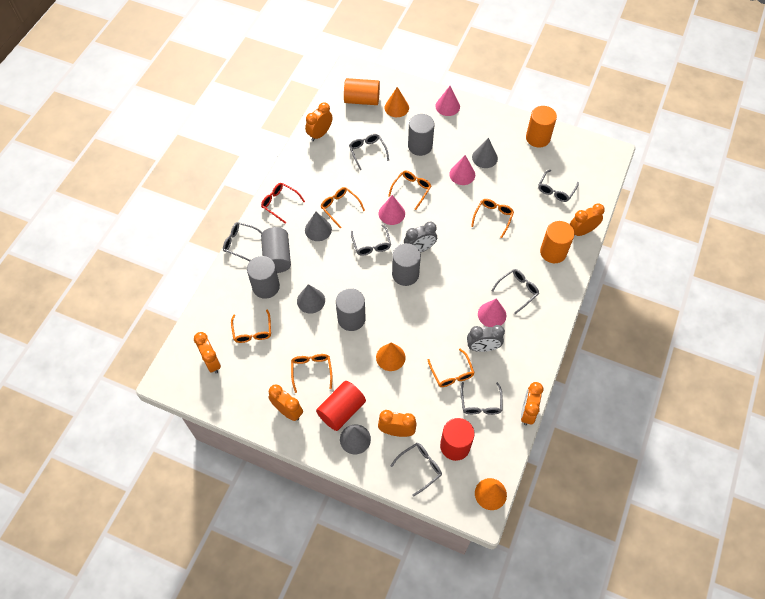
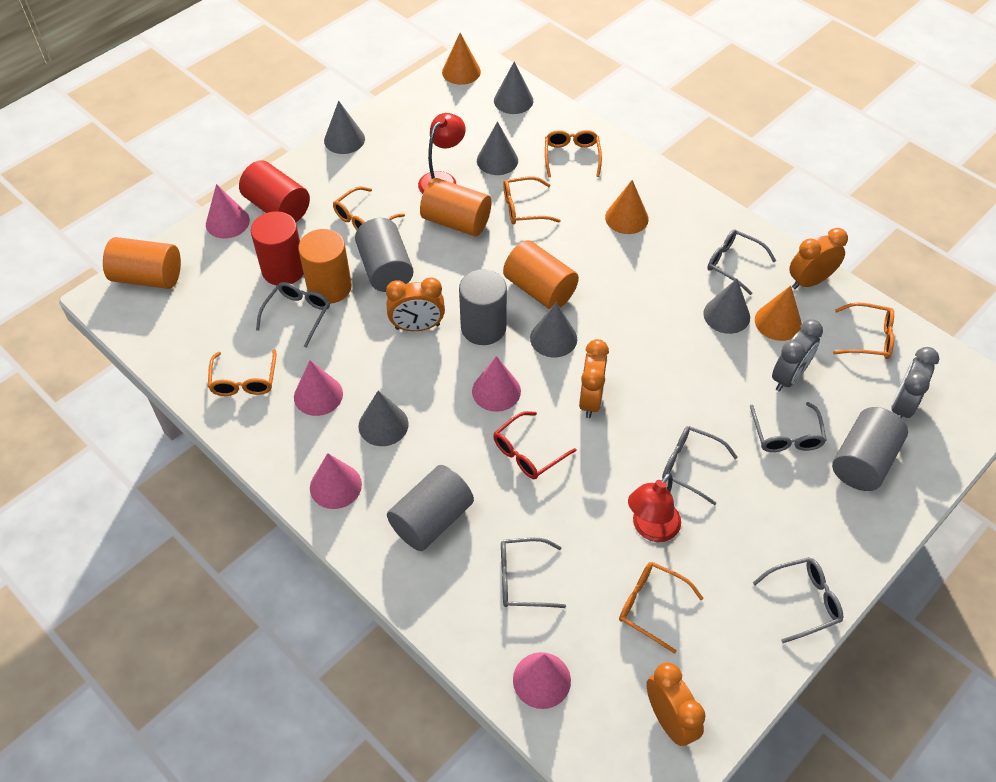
grey cone: [297,284,325,314] [305,212,332,241] [340,425,371,454] [472,138,498,168] = 4 -> [324,101,365,154] [358,391,409,446] [477,122,518,175] [494,62,533,114] [530,302,577,358] [703,279,750,334] = 6
grey cylinder: [247,256,280,299] [261,227,291,273] [336,288,366,331] [392,243,421,286] [408,114,434,156] = 5 -> [355,218,413,292] [387,465,474,551] [459,269,507,345] [832,407,908,491] = 4
grey glasses: [223,222,262,261] [349,134,389,170] [351,224,391,256] [390,443,442,497] [461,382,503,415] [491,269,539,314] [538,170,579,202] = 7 -> [256,282,330,348] [501,538,566,608] [662,426,738,505] [707,229,776,295] [750,402,827,452] [753,557,843,643] = 6
orange clock: [194,332,221,374] [269,384,303,421] [305,102,332,141] [378,410,417,437] [521,382,543,425] [570,203,605,236] = 6 -> [386,277,445,331] [579,339,609,418] [646,662,706,746] [789,228,848,289] = 4
orange cylinder: [344,78,380,105] [526,106,557,148] [540,221,575,263] = 3 -> [103,237,181,289] [298,229,352,304] [420,178,491,237] [503,240,579,310] = 4
pink cone: [379,195,405,225] [435,86,460,116] [449,155,475,185] [478,298,506,327] = 4 -> [206,184,250,238] [294,360,343,416] [310,453,362,509] [472,356,521,412] [513,652,571,709] = 5
red lamp: none = 0 -> [418,113,466,194] [628,473,681,542] = 2

